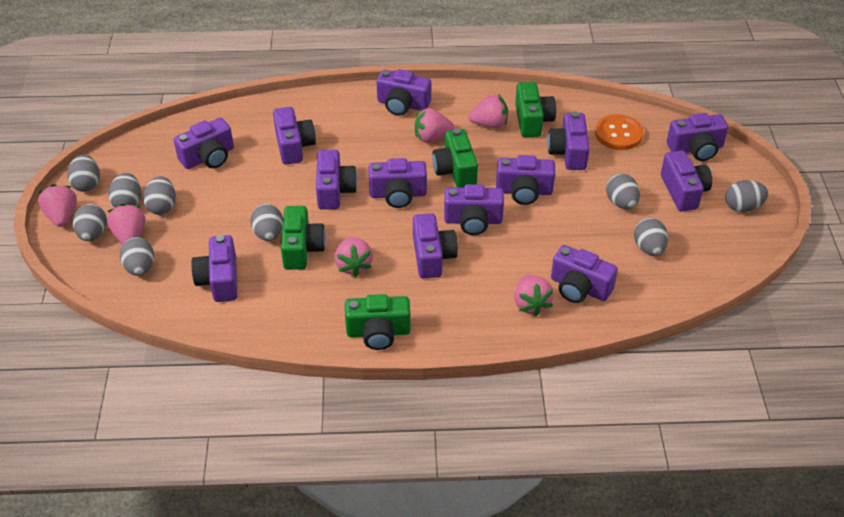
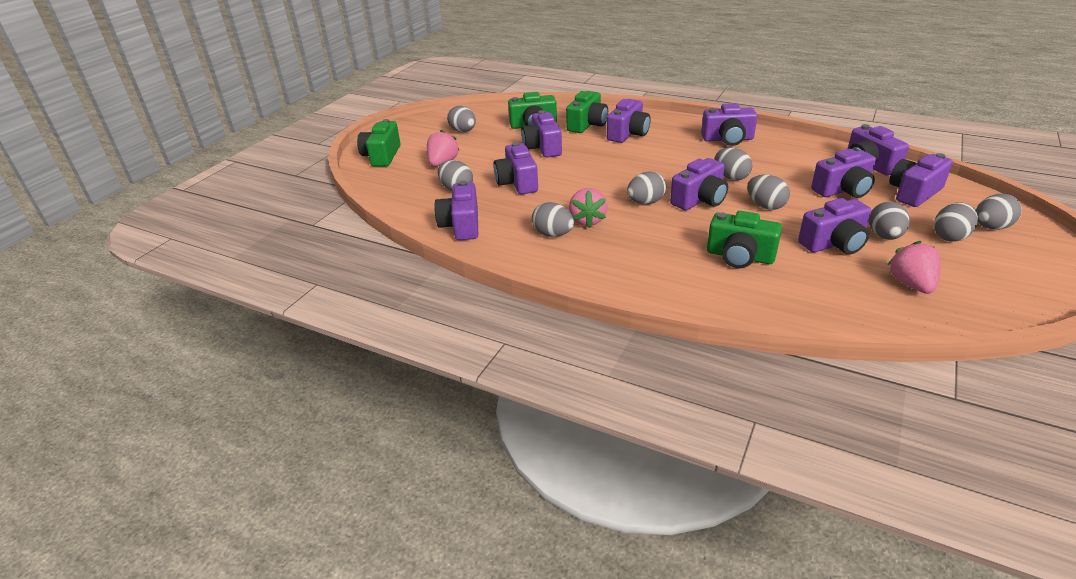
orange button: [595,114,644,150] = 1 -> none = 0
pink strawberry: [38,184,77,227] [107,204,145,244] [334,237,373,277] [415,108,454,143] [469,95,508,128] [514,275,554,316] = 6 -> [427,130,459,166] [569,188,608,228] [887,241,941,294] = 3
purple camera: [174,118,234,169] [191,235,237,302] [273,107,316,165] [316,150,357,210] [369,158,427,208] [377,69,431,116] [413,213,458,279] [444,184,504,235] [496,155,555,205] [547,112,590,170] [551,245,618,303] [661,151,712,212] [667,113,728,161] = 13 -> [434,181,478,240] [493,142,538,194] [521,110,562,158] [607,99,651,143] [670,158,728,210] [701,103,757,146] [798,198,871,254] [811,149,876,198] [848,124,909,176] [889,153,953,207] = 10

